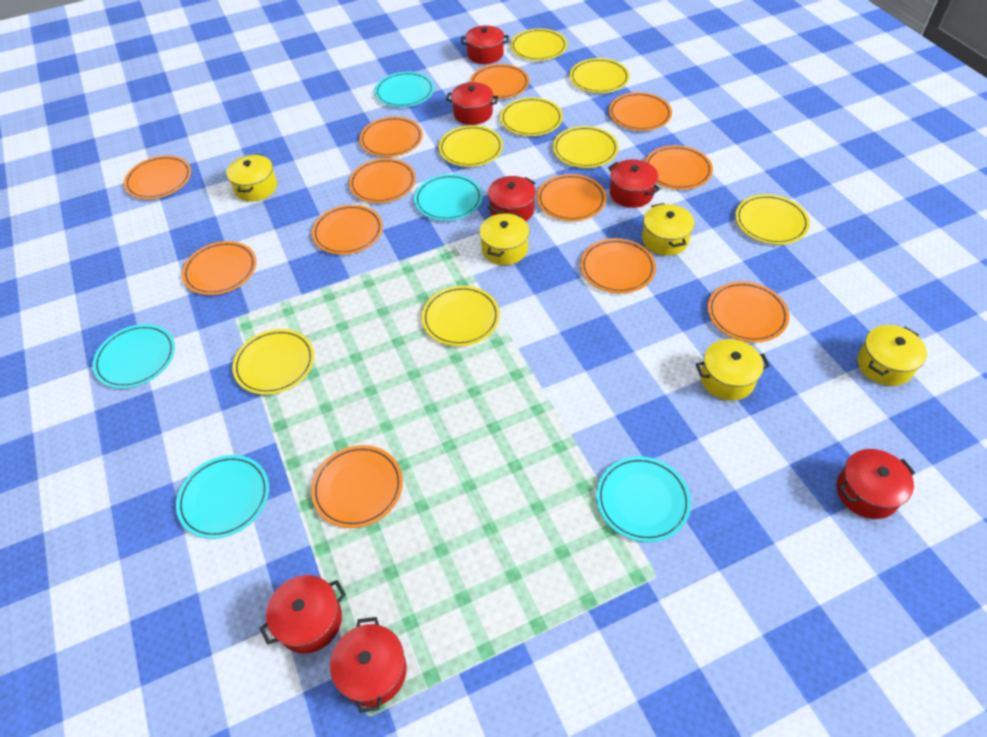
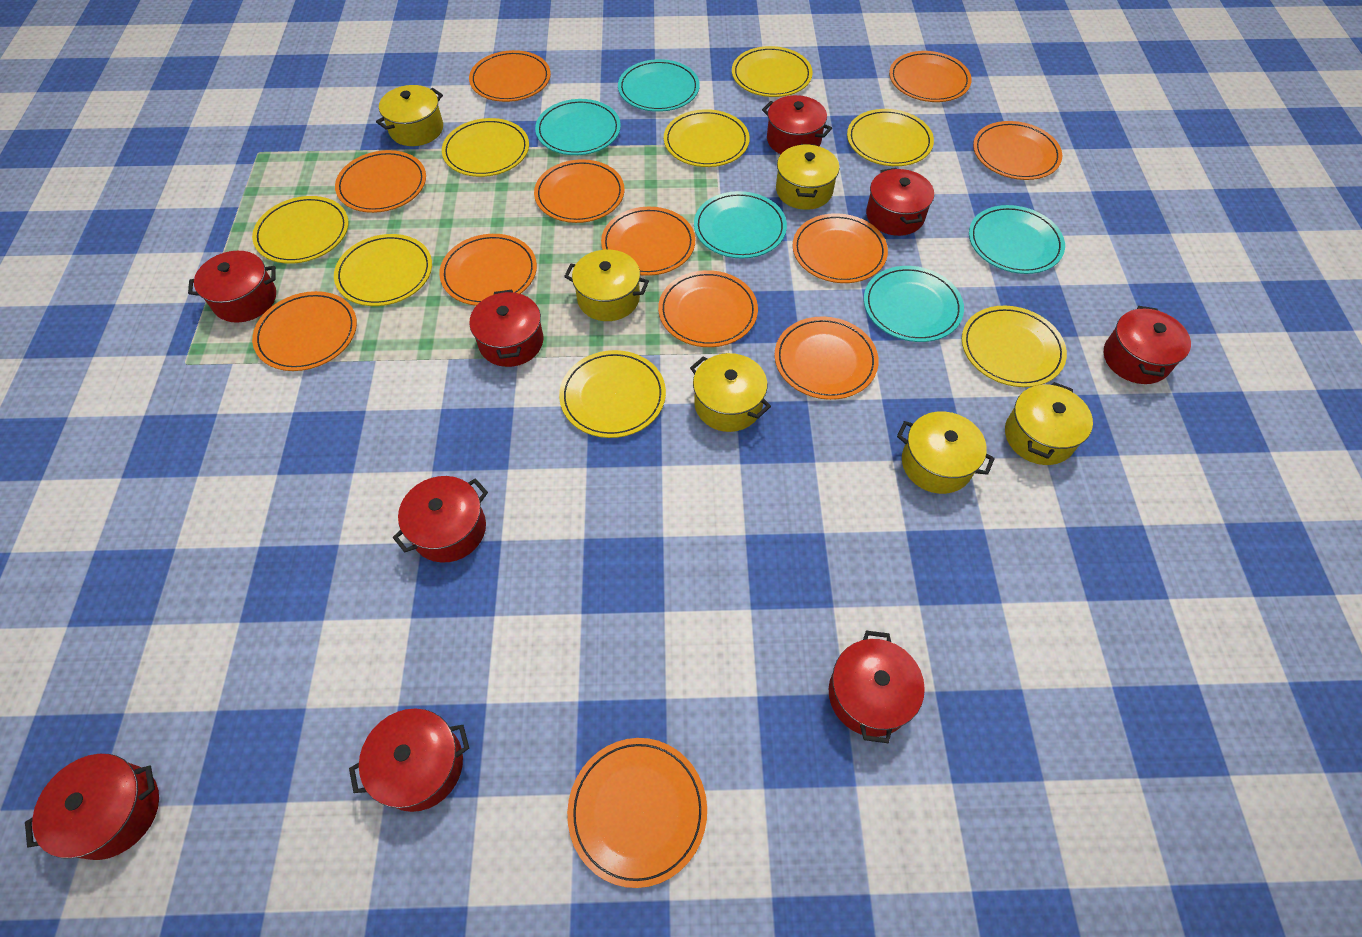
red pot: [259,575,346,654] [330,617,407,713] [446,82,499,125] [461,25,509,64] [488,176,536,221] [608,159,660,208] [837,449,915,519] = 7 -> [25,754,159,860] [188,251,276,323] [349,709,469,812] [393,476,488,562] [469,290,543,367] [762,95,832,154] [829,631,925,743] [866,168,934,236] [1104,306,1191,384] = 9
yellow pot: [226,154,277,201] [479,213,530,265] [642,203,695,256] [696,339,770,401] [857,325,927,386] = 5 -> [376,85,443,146] [564,250,649,321] [690,353,771,432] [776,144,839,210] [897,411,995,494] [1005,382,1093,465] = 6

